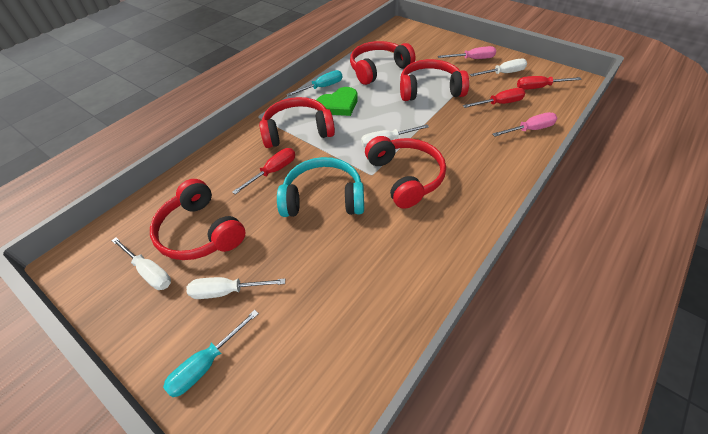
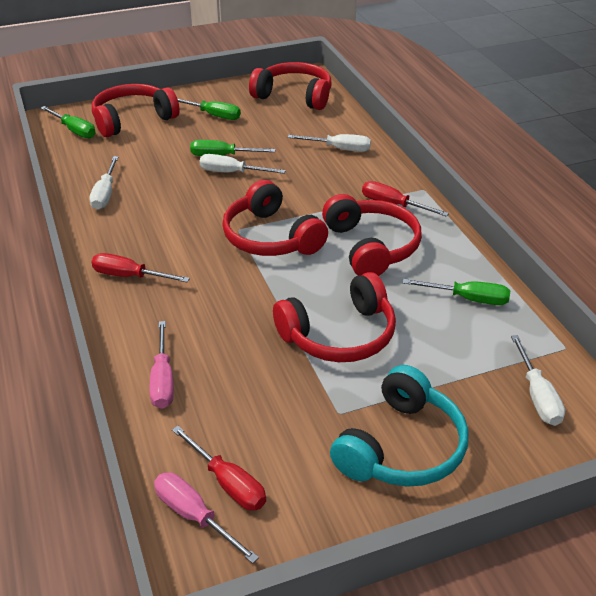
green heart: [316,87,358,116] = 1 -> none = 0
green screwdriver: none = 0 -> [41,106,96,138] [177,98,241,120] [190,140,276,156] [402,279,510,305] = 4
turquoise screwdriver: [163,310,259,397] [286,70,342,96] = 2 -> none = 0

